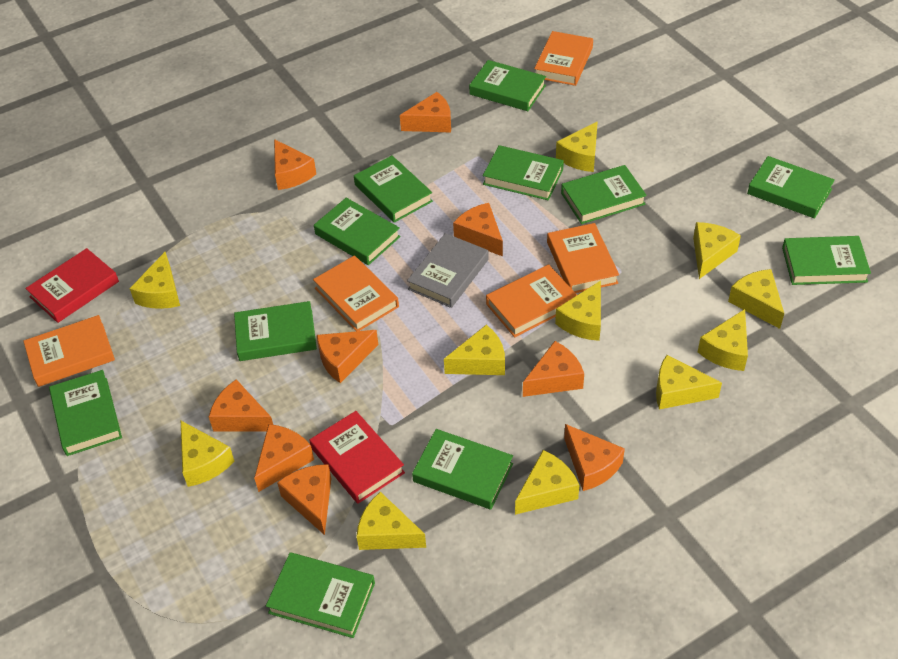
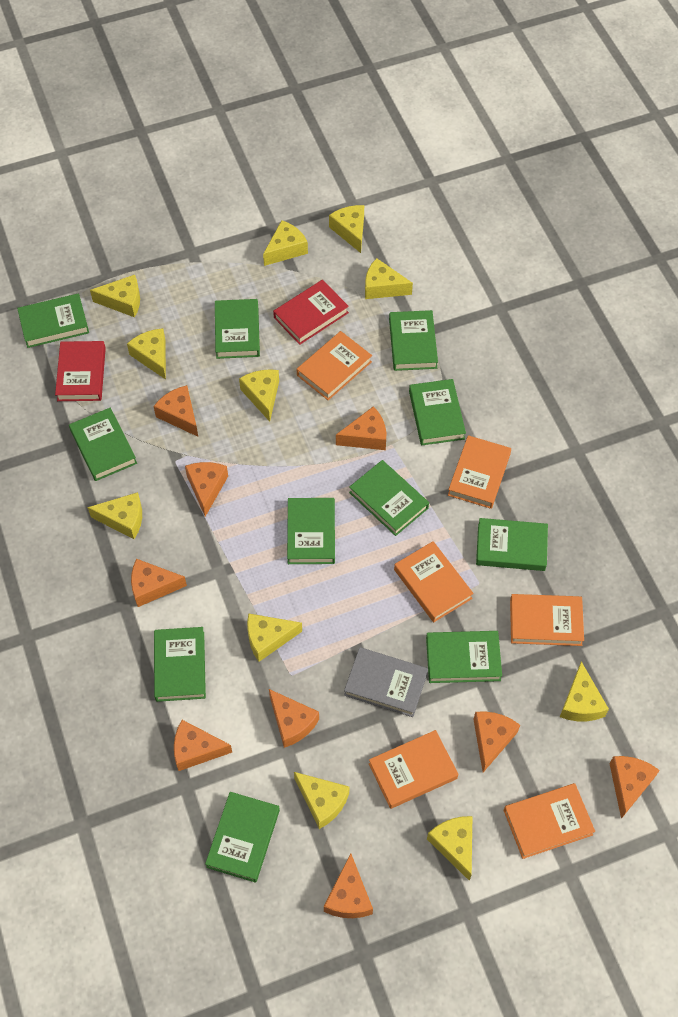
orange book: [23,315,115,387] [313,256,399,331] [486,264,577,337] [534,31,593,86] [547,223,619,293] = 5 -> [297,331,372,400] [369,730,458,809] [394,541,474,622] [448,435,511,509] [504,783,595,859] [510,594,584,646] = 6

